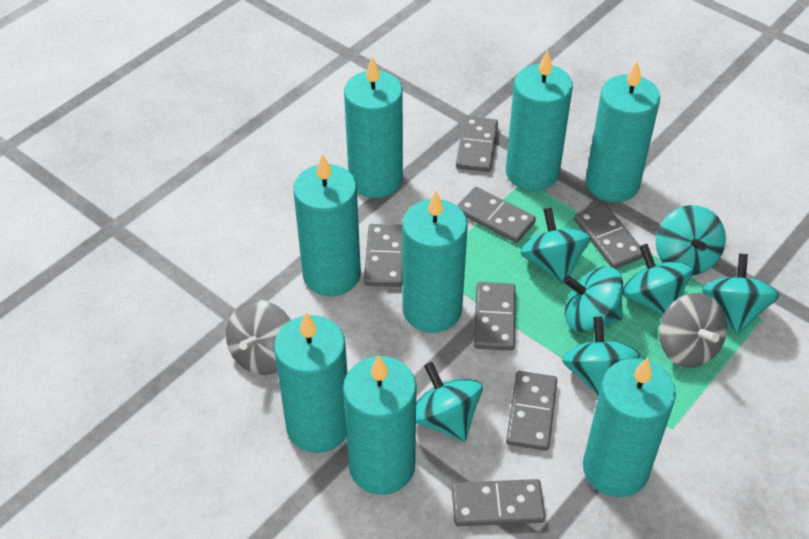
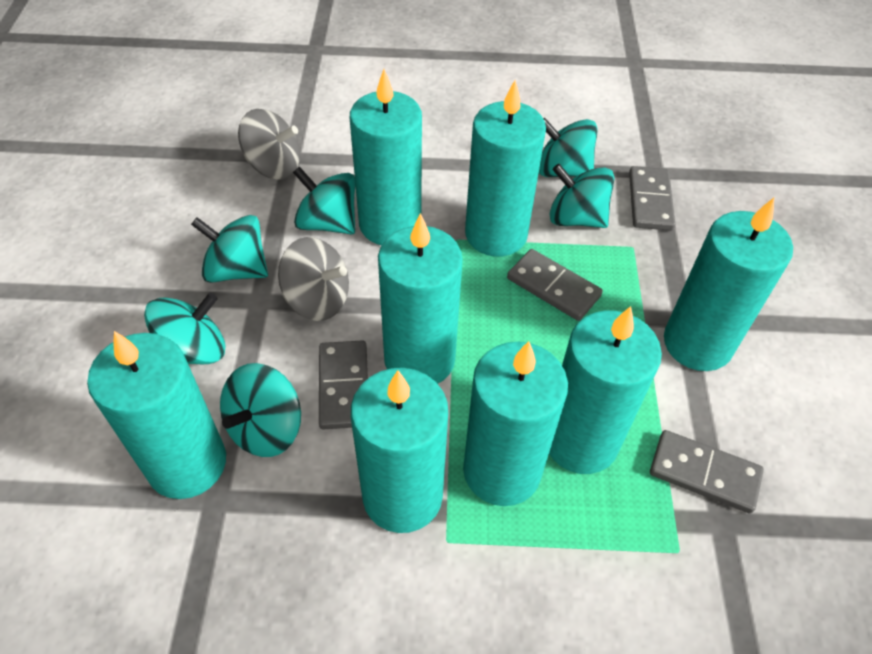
grey domino: [364,224,402,287] [452,479,545,526] [456,116,498,172] [457,187,536,243] [474,282,516,351] [506,371,557,451] [574,204,643,269] = 7 -> [319,340,368,429] [507,249,603,321] [629,166,675,231] [650,430,764,514] = 4
turquoise spinning top: [416,362,483,441] [520,208,591,284] [562,317,640,397] [563,267,623,332] [622,244,692,316] [656,205,726,276] [702,254,779,334] = 7 -> [144,293,225,364] [191,215,268,283] [220,363,301,457] [293,166,355,234] [539,118,598,177] [549,164,614,228] = 6

